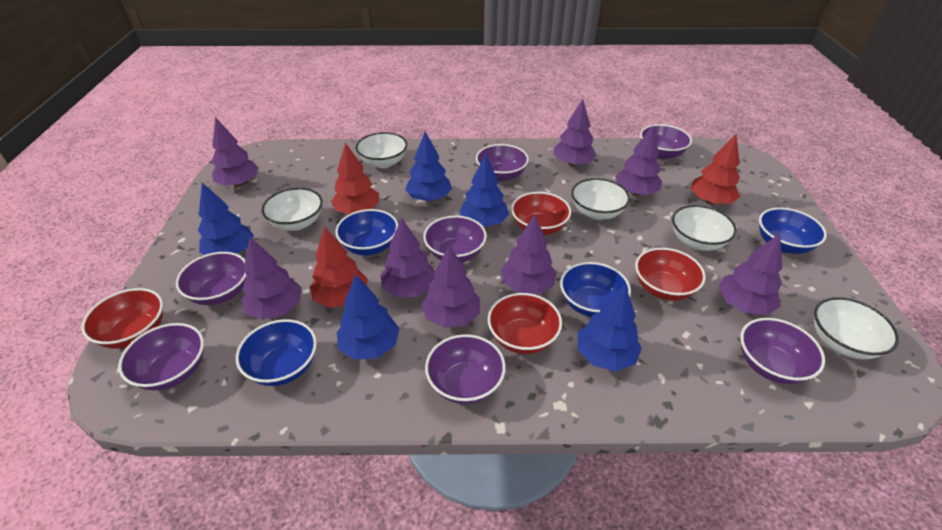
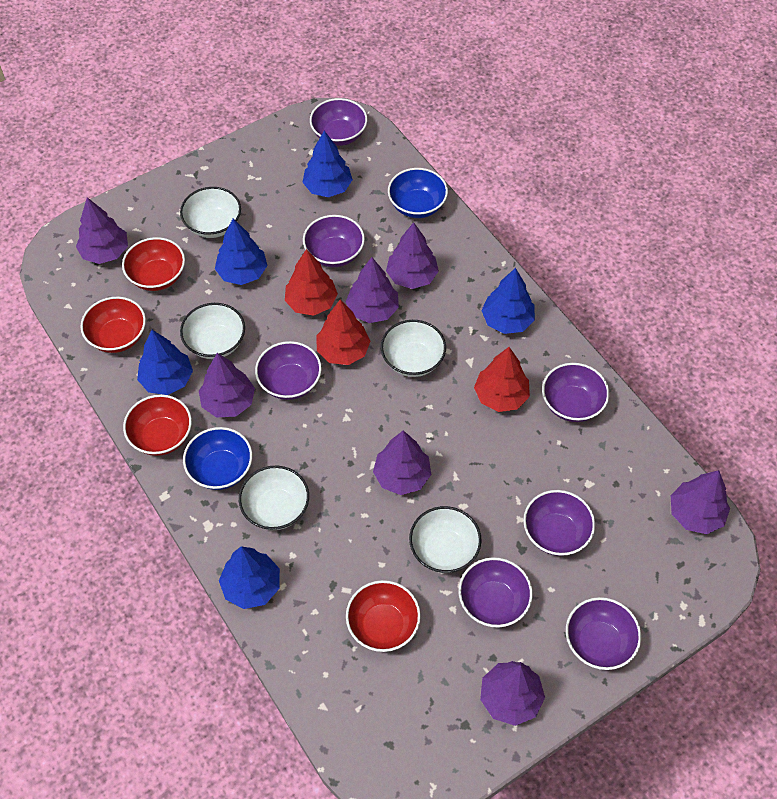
blue bowl: [236,319,317,386] [335,209,398,255] [560,262,631,317] [759,208,827,254] = 4 -> [183,427,252,490] [388,168,448,218] = 2
purple tree: [212,117,259,187] [241,237,302,320] [380,218,435,297] [421,245,480,328] [501,215,557,294] [553,99,597,166] [615,126,662,196] [718,234,782,315] = 8 -> [76,197,128,264] [199,353,255,418] [346,257,399,323] [373,430,431,495] [386,222,439,289] [480,661,545,726] [671,470,730,534] = 7

